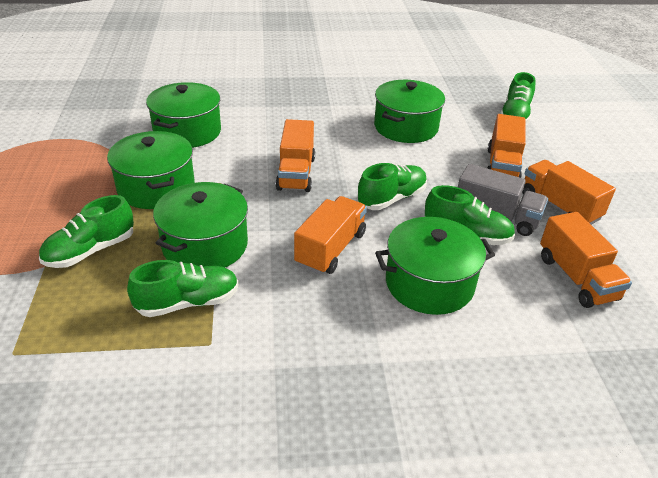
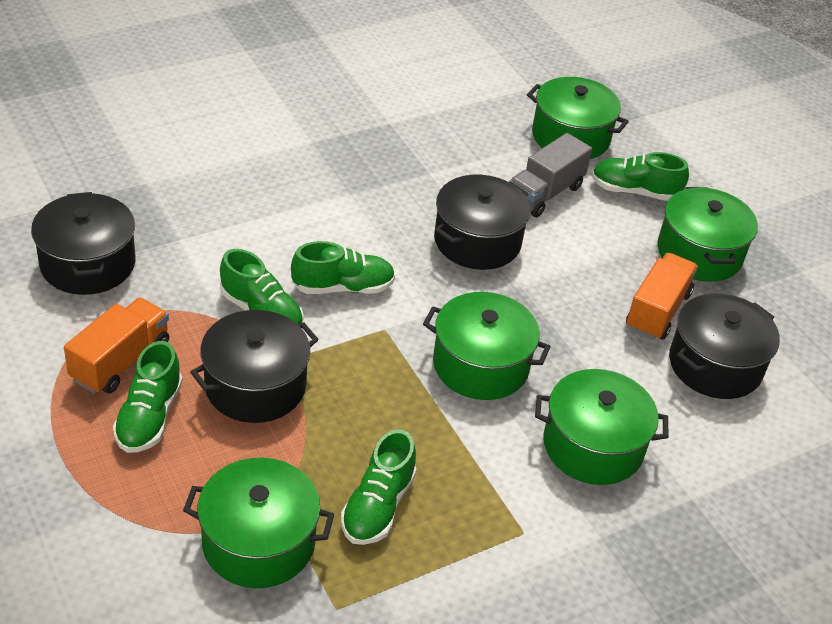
black pot: none = 0 -> [31,192,135,295] [190,310,319,423] [434,175,530,270] [669,293,780,399] = 4
orange truck: [276,119,315,192] [294,196,367,274] [487,114,526,178] [522,160,616,225] [540,212,632,308] = 5 -> [64,298,169,394] [626,253,698,340] = 2

